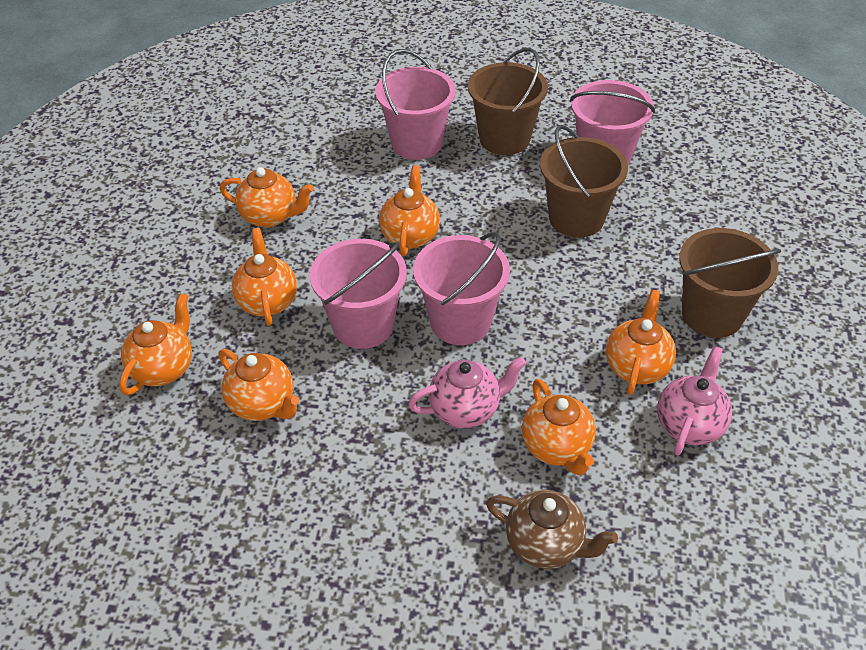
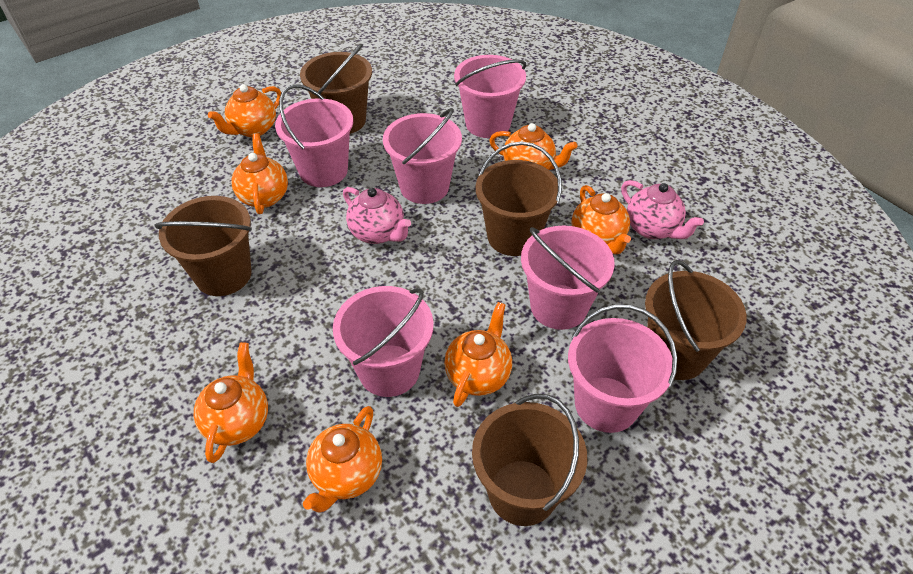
brown bucket: [468,48,548,155] [540,125,628,238] [679,228,781,338] = 3 -> [155,196,252,296] [300,44,372,134] [472,394,587,526] [476,141,562,256] [645,260,747,380] = 5
brown teapot: [486,490,618,569] = 1 -> none = 0
pink bucket: [310,239,407,349] [375,49,456,160] [413,232,510,345] [570,80,655,165] = 4 -> [275,84,353,187] [333,286,434,397] [383,108,462,204] [454,55,526,138] [521,225,615,330] [568,304,677,433] = 6

